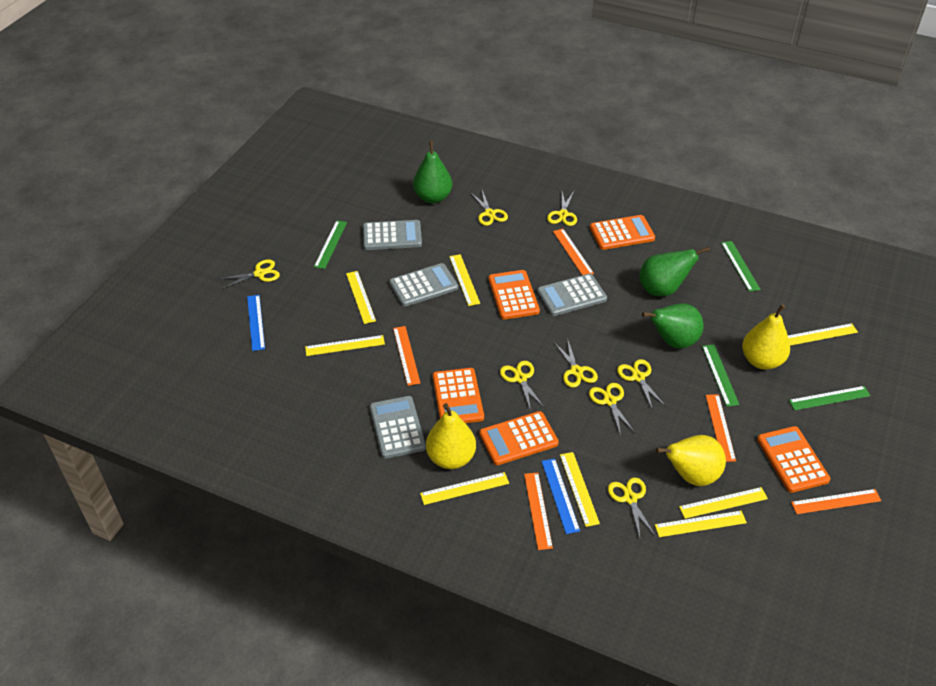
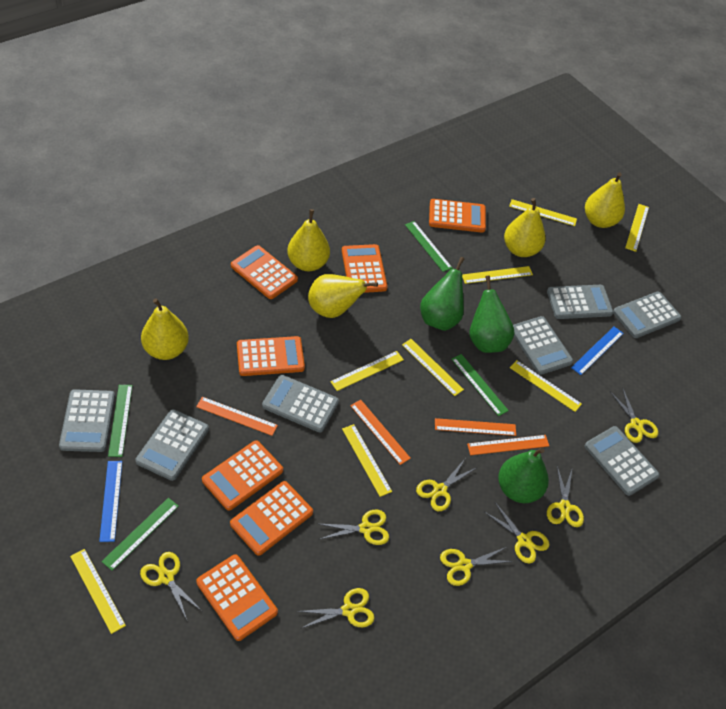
grey calculator: [363,220,422,250] [370,396,426,459] [389,263,458,307] [537,274,607,316] = 4 -> [59,389,115,452] [135,409,209,481] [262,375,339,433] [513,316,573,375] [547,285,613,319] [585,426,660,496] [613,292,681,338] = 7
orange calculator: [433,368,484,423] [479,411,559,465] [489,270,540,319] [590,215,655,250] [757,426,830,493] = 5 -> [196,555,278,641] [202,440,283,511] [230,481,313,556] [231,245,298,299] [237,336,305,376] [342,244,387,293] [429,199,486,233] = 7
orange ruler: [393,326,420,386] [524,473,553,550] [553,229,594,275] [706,394,736,462] [791,489,881,514] = 5 -> [196,397,278,436] [350,400,411,465] [435,418,516,436] [467,435,549,455] = 4
yellow pear: [426,403,476,469] [656,435,726,486] [742,304,790,370] = 3 -> [141,298,189,360] [287,209,330,272] [308,274,378,318] [504,198,546,257] [585,172,625,228] = 5

